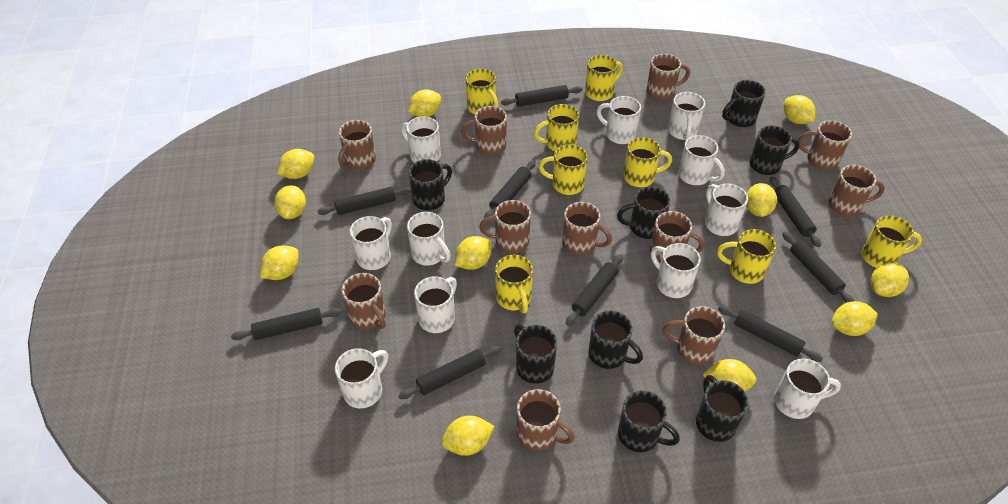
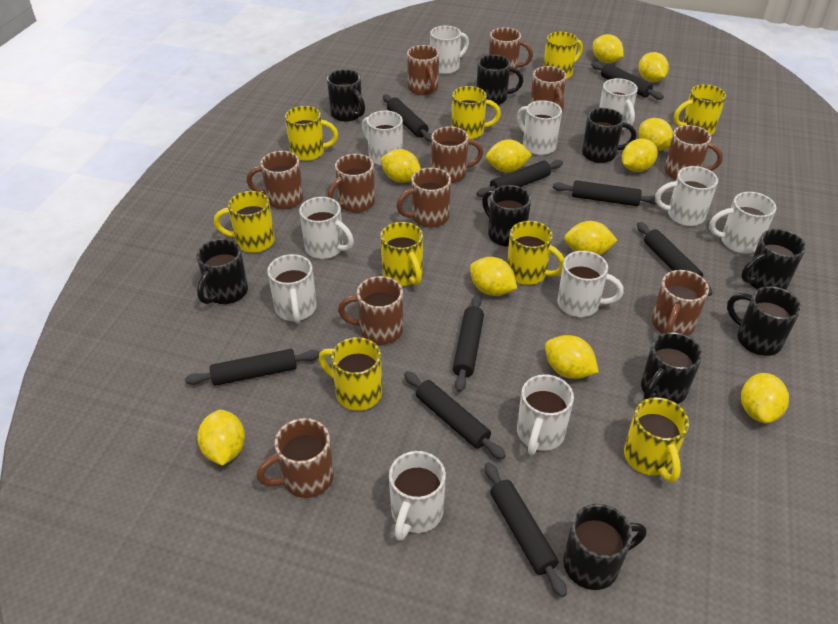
black mug: [409,159,452,210] [514,324,557,384] [589,310,643,369] [617,186,670,239] [618,390,680,452] [696,375,749,442] [722,80,766,127] [750,125,800,175] = 8 -> [196,239,248,304] [327,69,365,122] [477,55,523,106] [482,185,531,247] [563,504,646,590] [582,108,636,163] [641,332,703,404] [727,286,801,356] [741,229,806,290] = 9
yellow mug: [465,69,499,114] [495,255,533,313] [534,104,579,151] [539,144,588,195] [585,55,623,101] [623,137,672,187] [717,229,776,284] [862,215,922,268] = 8 -> [214,191,275,253] [285,106,338,161] [319,337,382,411] [380,222,423,286] [451,86,501,139] [507,221,564,285] [544,32,583,79] [624,397,689,482] [674,84,726,135] = 9

